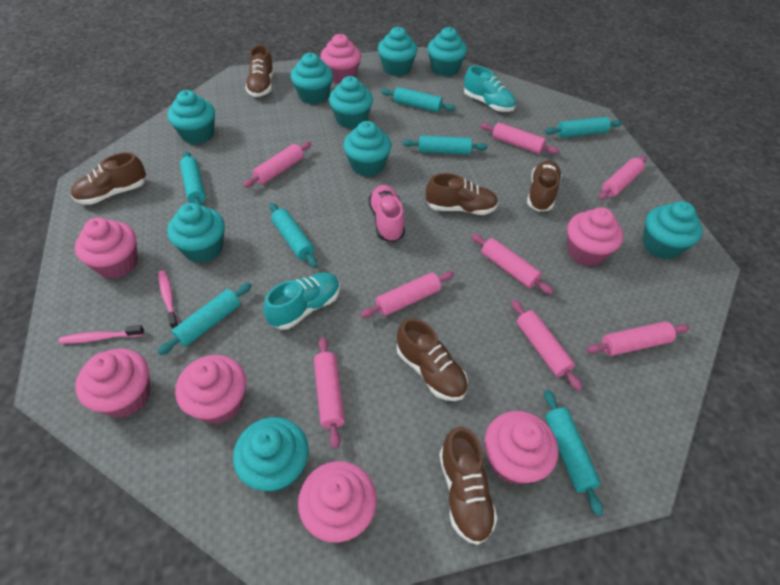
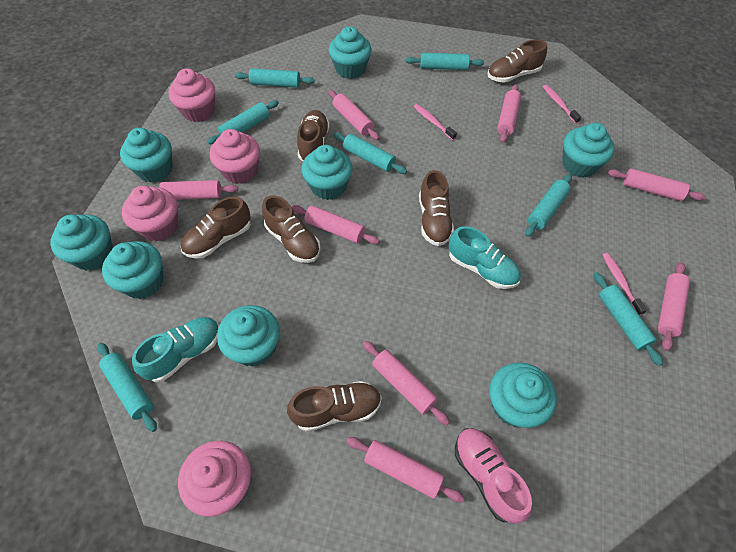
pink cupcake: [75,218,138,279] [75,349,150,418] [175,355,246,424] [298,461,377,542] [321,34,361,84] [485,411,558,485] [567,207,623,266] = 7 -> [122,186,178,241] [169,68,215,122] [178,441,251,517] [210,129,260,184] = 4
pink toothbrush: [59,325,144,344] [158,270,179,329] = 2 -> [413,104,457,140] [543,85,581,124] [602,253,647,315] = 3
turquoise cupcake: [167,203,225,263] [168,90,215,144] [233,417,309,492] [291,53,333,104] [329,76,373,129] [343,121,391,176] [378,27,417,76] [428,27,467,76] [643,201,703,259] = 9 -> [50,215,113,271] [102,241,163,299] [120,128,173,183] [217,305,280,367] [301,145,353,200] [329,26,372,79] [489,363,557,428] [562,123,615,178] = 8

